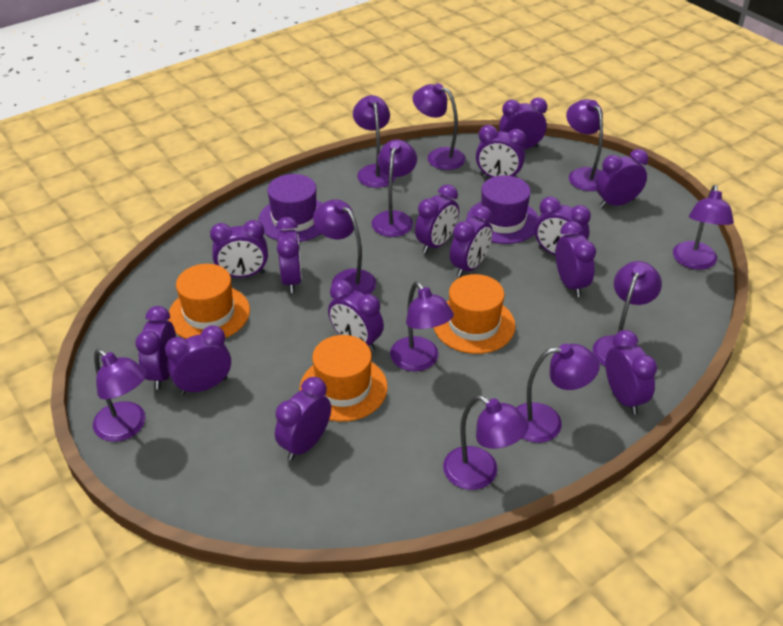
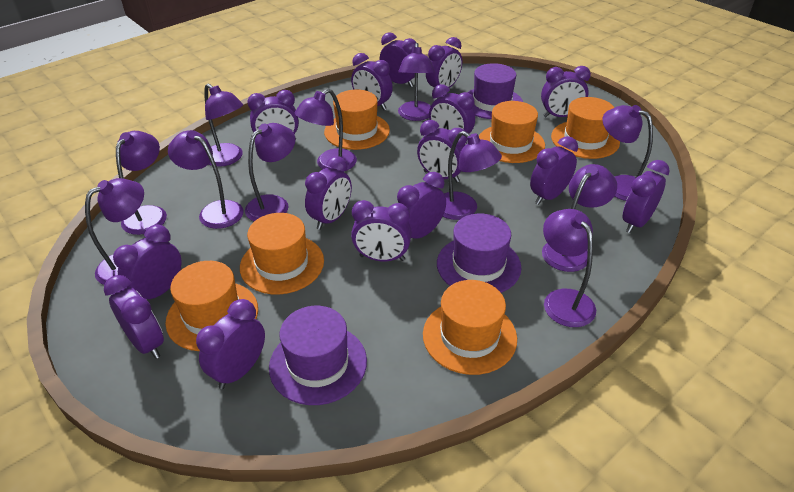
orange hat: [168,264,250,339] [300,335,388,422] [433,274,515,354] = 3 -> [165,261,258,351] [240,213,324,294] [324,89,390,150] [423,280,517,375] [479,101,545,163] [551,97,620,159] = 6
purple clock: [135,306,176,390] [165,325,231,395] [210,220,268,278] [275,377,331,460] [276,217,302,293] [328,280,384,352] [415,184,459,253] [450,206,493,277] [476,125,526,177] [499,97,547,149] [535,197,591,255] [556,221,596,297] [596,149,649,208] [605,330,657,414] = 14 -> [104,275,164,359] [113,225,181,299] [196,299,265,389] [247,90,299,140] [305,156,352,230] [351,53,393,110] [351,200,412,261] [380,32,417,87] [397,172,446,239] [417,120,467,183] [426,37,462,89] [429,84,475,145] [530,136,578,205] [541,66,591,117] [623,160,670,233] = 15
purple hat: [258,174,323,242] [466,175,539,244] = 2 -> [269,306,367,405] [437,214,521,293] [468,63,523,119] = 3

